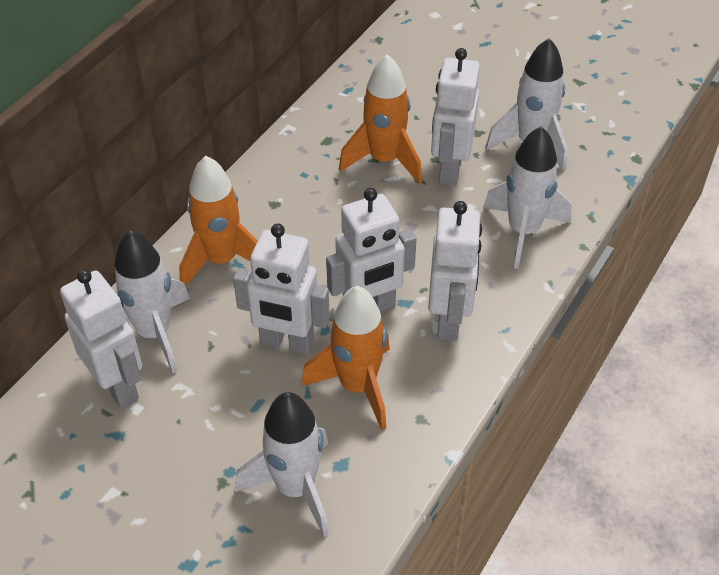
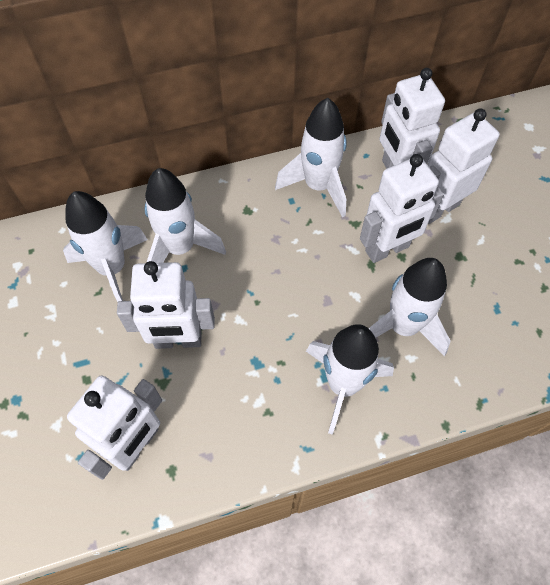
orange rocket: [179,156,257,287] [301,286,390,430] [339,54,422,184] = 3 -> none = 0
white rocket: [115,231,190,373] [235,392,329,537] [483,126,572,269] [486,38,568,171] = 4 -> [63,191,148,302] [144,168,226,263] [275,98,347,218] [306,324,394,435] [369,258,451,356] = 5

